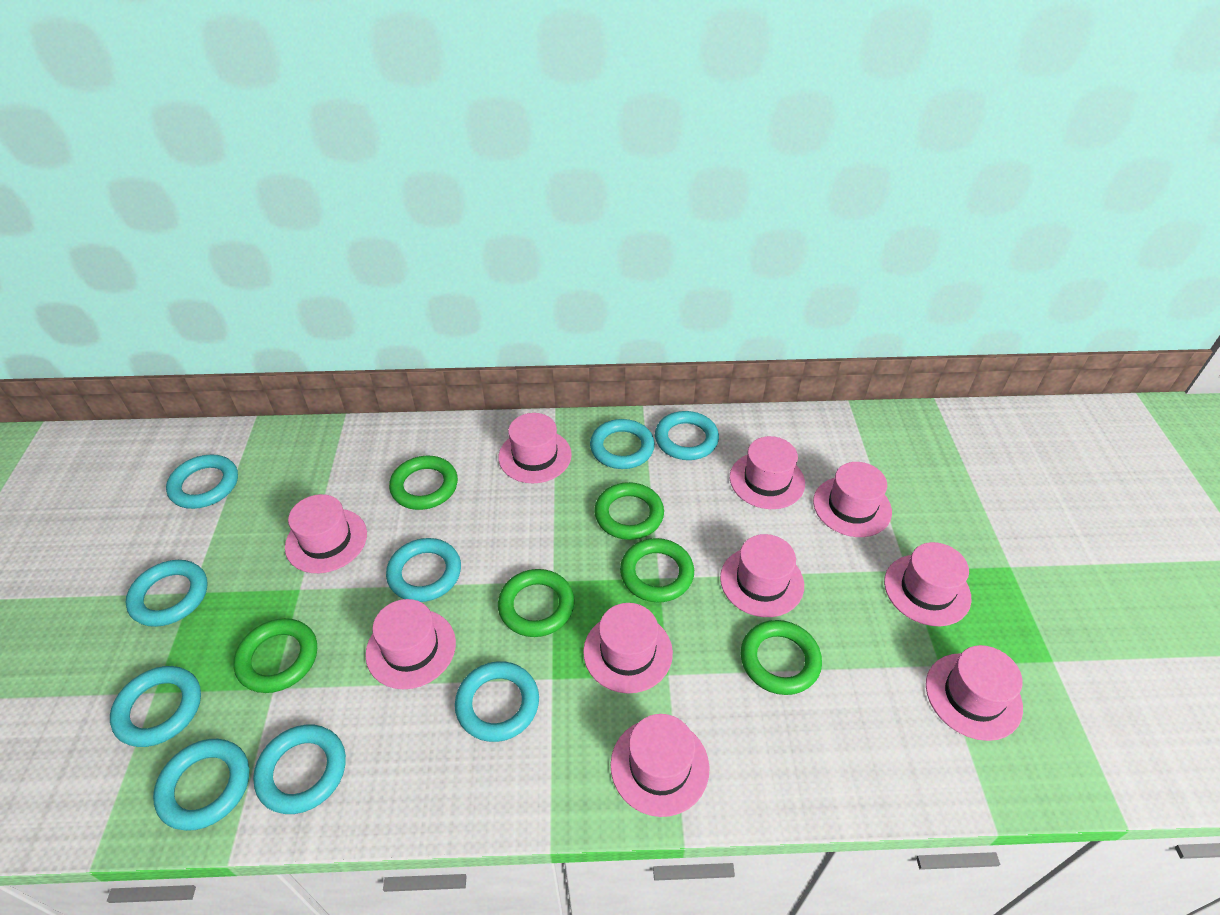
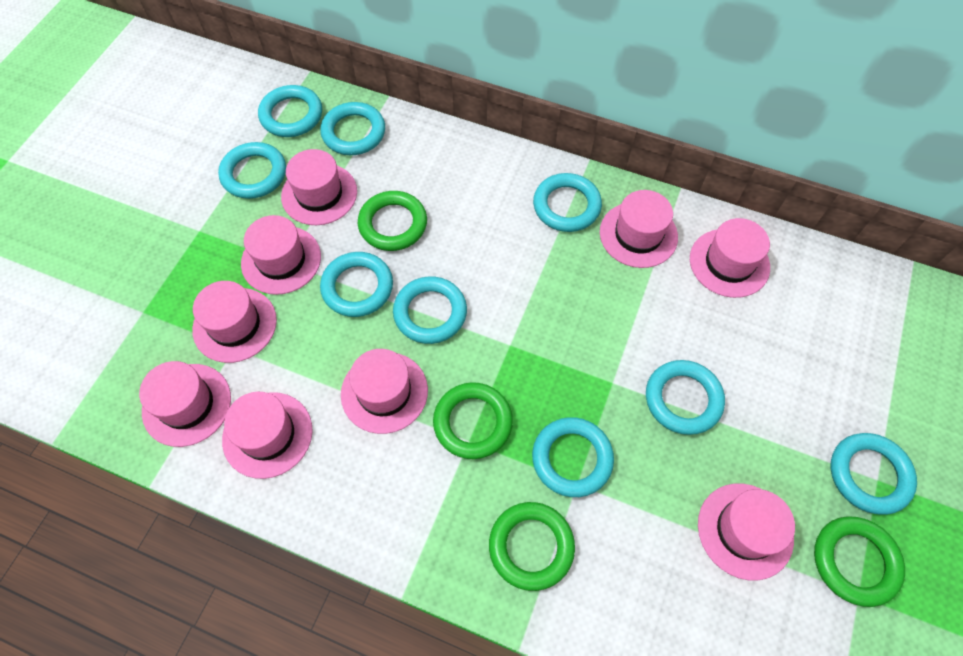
green ring: [233,618,317,693] [389,456,458,510] [498,569,575,637] [594,482,664,540] [620,538,694,603] [741,620,822,695] = 6 -> [358,191,427,251] [433,382,513,459] [489,502,575,591] [814,516,905,607] = 4
pink hat: [285,494,367,573] [365,599,456,689] [498,413,572,483] [583,603,673,694] [610,714,710,817] [720,534,804,617] [730,436,805,509] [813,462,892,537] [884,542,972,626] [926,645,1023,741] = 10 -> [139,361,231,447] [192,281,277,363] [222,392,313,479] [241,215,321,295] [281,149,357,225] [341,349,428,434] [600,190,678,268] [690,218,770,298] [698,483,795,580] = 9

